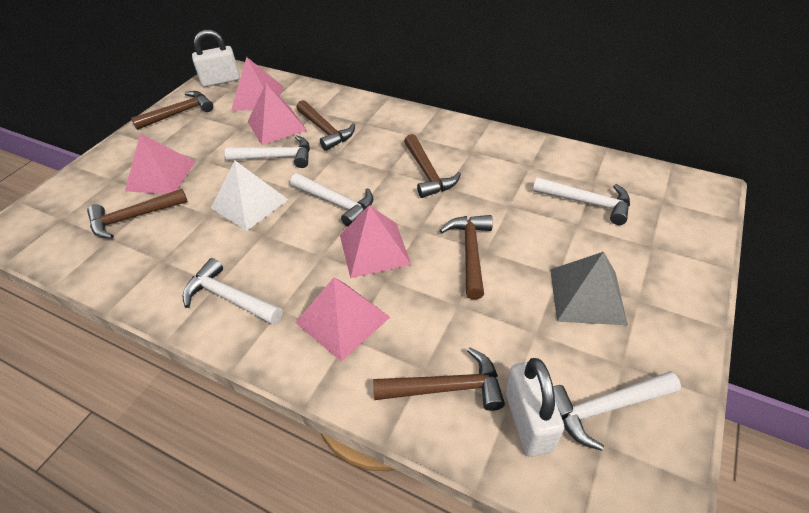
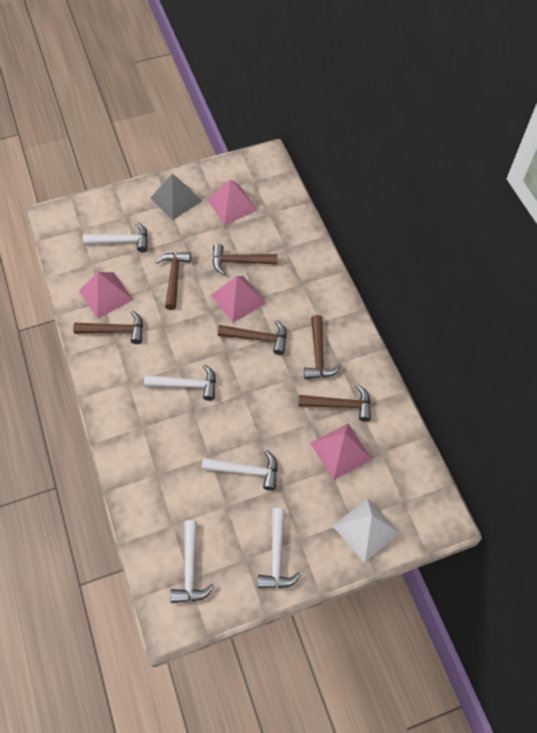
pink pyramid: [125,133,195,194] [231,57,283,111] [247,84,307,145] [295,277,390,362] [340,205,411,278] = 5 -> [79,272,133,319] [207,179,258,225] [211,276,266,323] [310,423,372,480] = 4
white padlock: [192,30,240,87] [506,358,564,457] = 2 -> none = 0

